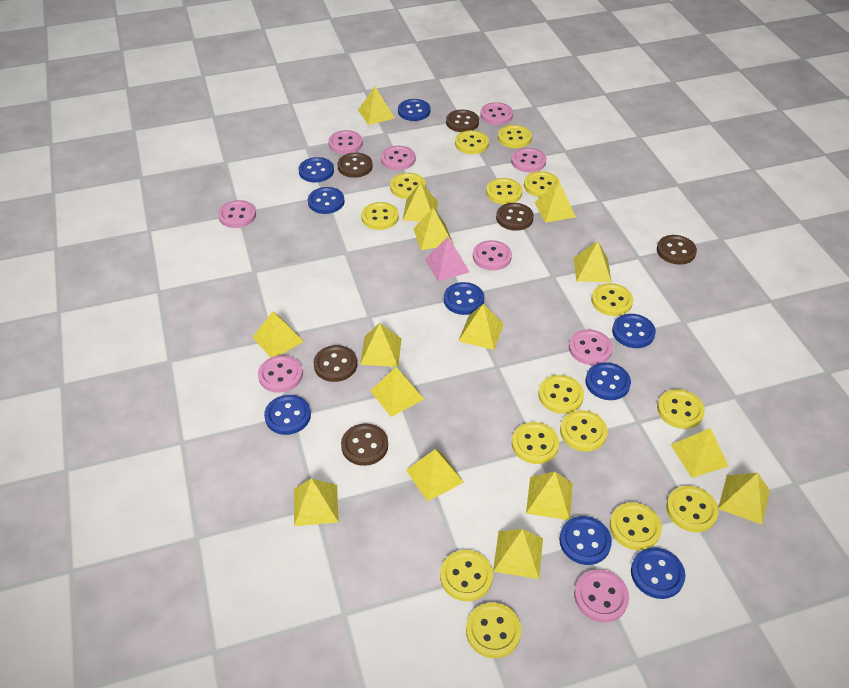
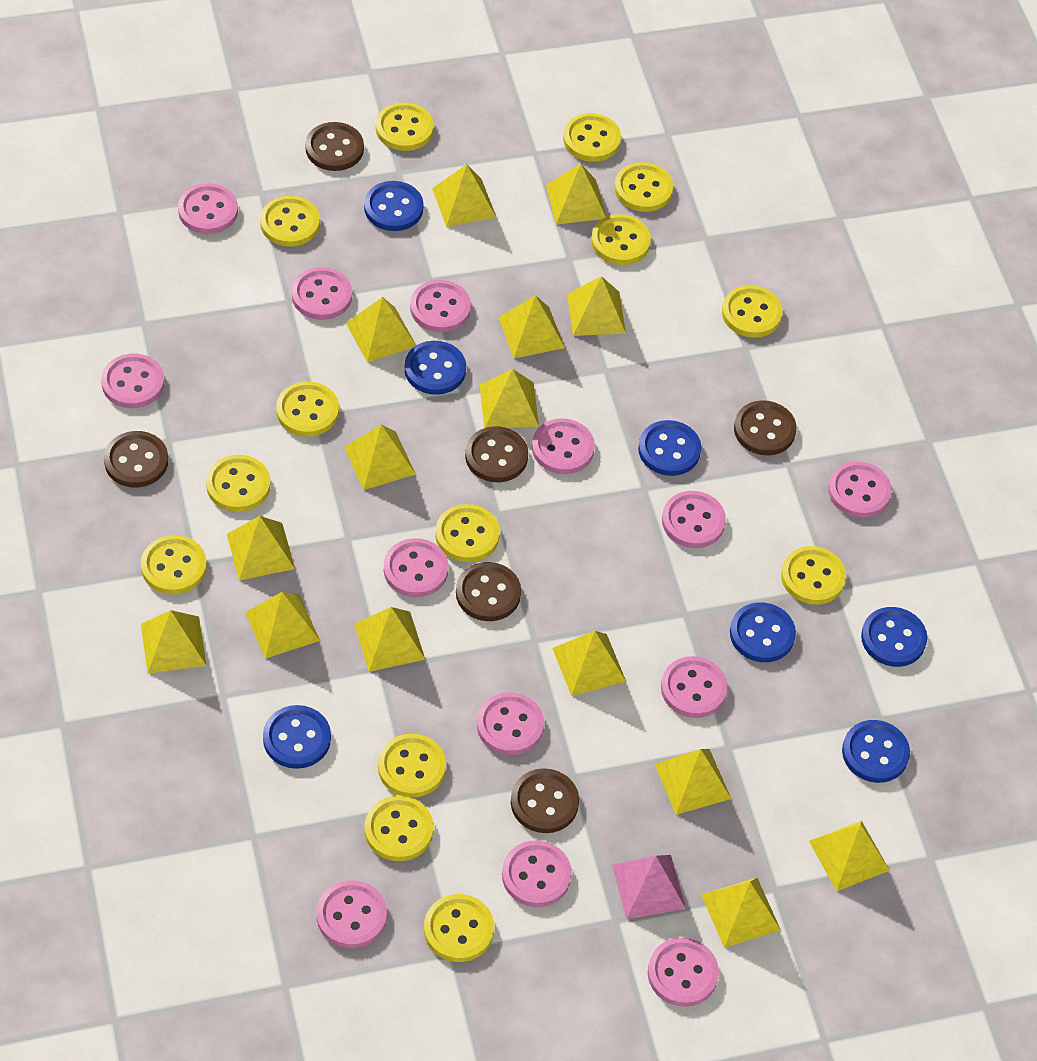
blue button: [264,395,311,435] [298,157,334,183] [308,187,344,214] [398,99,430,121] [444,282,484,315] [559,516,612,565] [586,362,631,400] [612,314,656,348] [631,547,685,599] = 9 -> [263,705,331,769] [364,181,424,231] [404,341,466,395] [638,420,701,476] [730,602,796,662] [842,720,910,783] [861,607,927,667] = 7
pink button: [218,200,256,228] [258,355,303,393] [328,130,363,154] [381,146,415,170] [473,240,512,270] [480,102,513,125] [511,148,546,172] [569,329,613,365] [574,569,629,623] = 9 -> [101,354,164,408] [178,183,238,234] [292,267,352,320] [317,880,387,948] [384,538,448,597] [410,280,471,332] [477,692,544,755] [502,840,572,907] [532,418,595,474] [648,938,719,1007] [661,656,728,718] [662,491,726,548] [828,461,892,518] = 13
yellow button: [361,202,399,230] [390,173,426,199] [440,550,493,601] [455,130,489,154] [466,603,521,658] [486,178,522,204] [498,125,532,148] [512,422,559,464] [524,171,560,197] [538,375,584,414] [560,410,608,452] [591,283,633,316] [610,502,662,550] [657,389,705,429] [666,486,719,532] = 15 -> [141,535,207,594] [206,455,270,512] [260,196,320,247] [276,381,339,437] [365,796,434,861] [376,102,434,151] [378,734,446,798] [424,894,494,962] [435,504,500,562] [563,113,621,162] [591,214,651,265] [615,162,673,212] [722,285,783,338] [781,546,846,605] = 14

